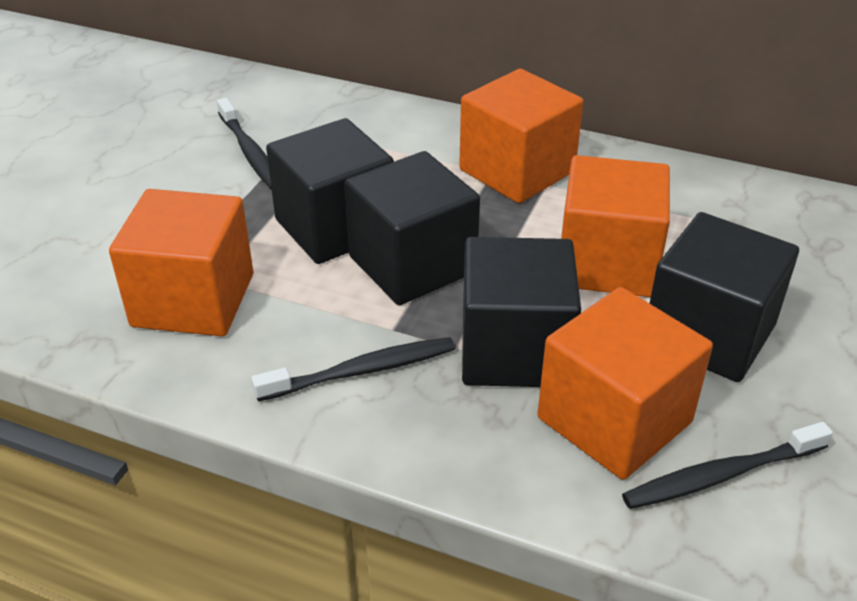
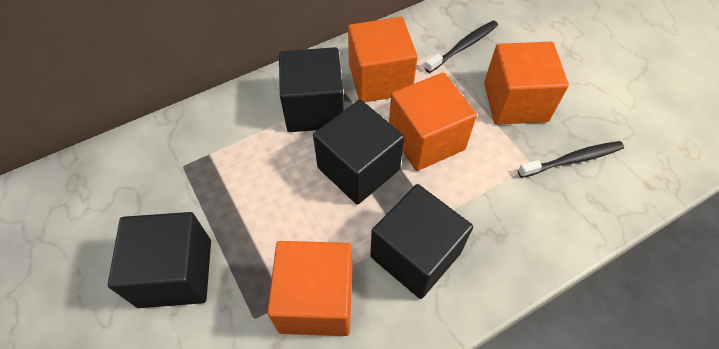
black toothbrush: [217,98,272,190] [251,337,455,401] [622,422,833,509] = 3 -> [425,20,498,73] [518,141,624,178] = 2

